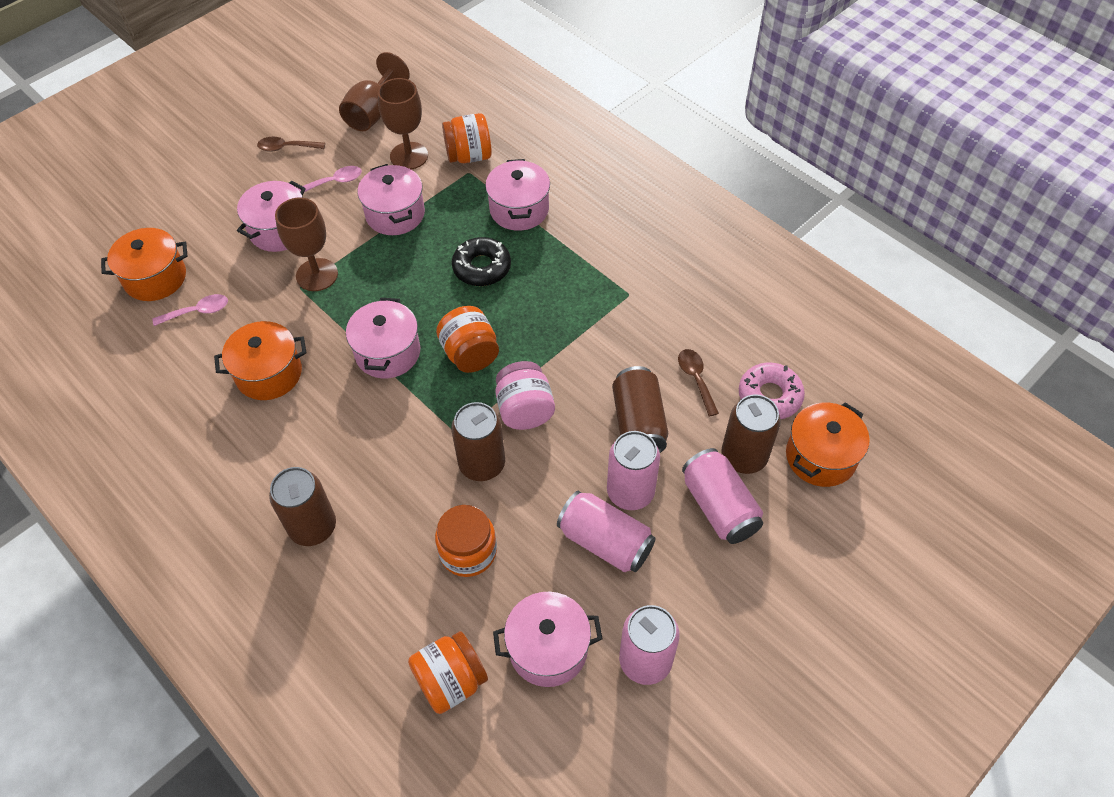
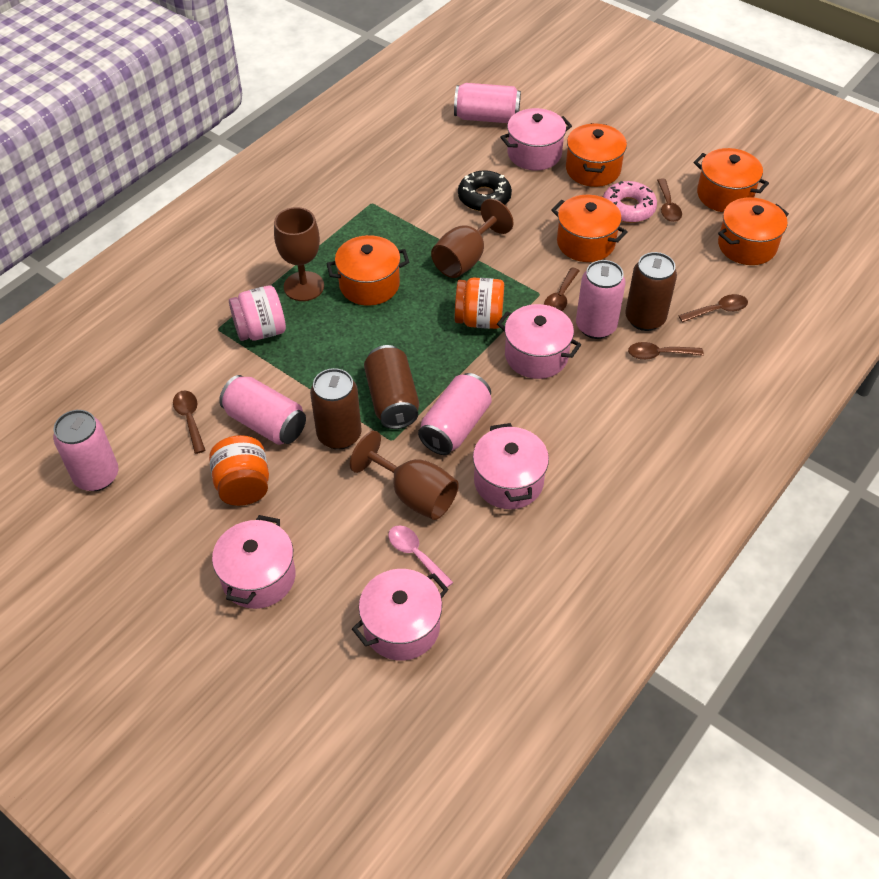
brown can: [269,467,336,546] [451,402,505,481] [612,366,668,453] [721,394,781,474] = 4 -> [310,368,362,450] [364,345,419,429] [625,252,677,331] = 3
brown spoon: [257,137,325,152] [678,349,719,417] = 2 -> [173,391,206,454] [544,268,580,311] [628,342,704,360] [657,179,682,222] [678,294,748,323] = 5
orange jar: [408,631,488,714] [435,505,497,577] [436,306,499,373] [442,113,492,163] = 4 -> [209,435,269,506] [455,277,504,329] = 2
orange pot: [101,228,188,301] [214,321,306,400] [786,402,870,487] = 3 -> [326,235,409,306] [551,195,627,262] [566,123,627,187] [694,148,769,212] [718,197,789,265] = 5
pink can: [557,491,655,572] [607,431,660,510] [619,605,680,685] [682,448,763,544] = 4 -> [53,410,118,491] [219,375,306,445] [418,373,492,455] [454,83,521,123] [576,260,626,339] = 5
pink spoon: [152,294,228,326] [297,166,362,192] = 2 -> [388,526,453,588] = 1

